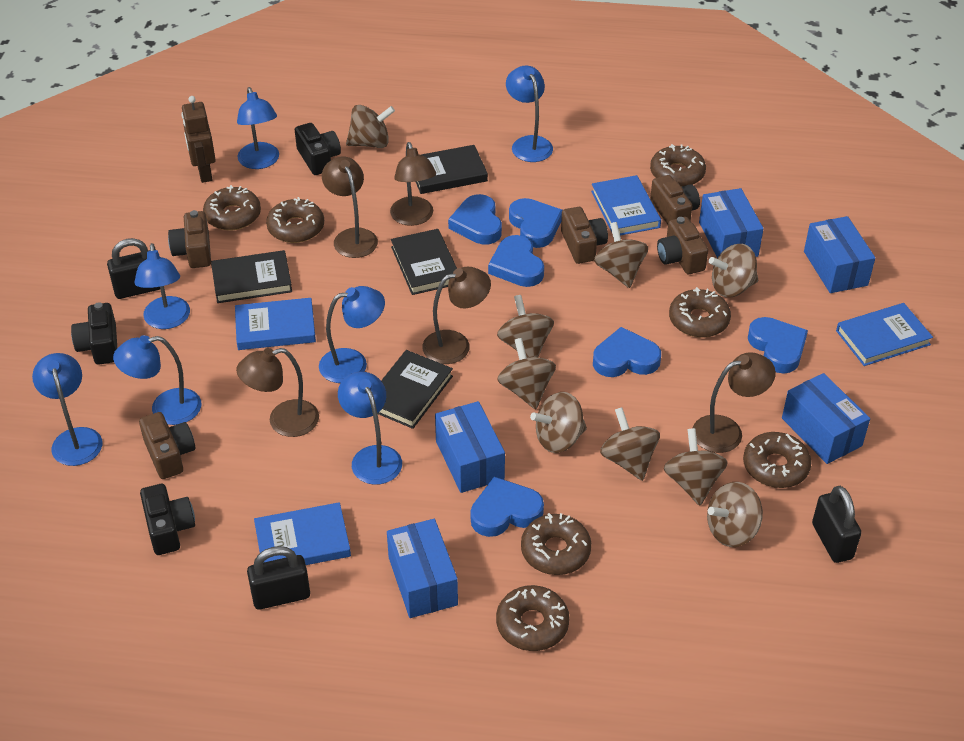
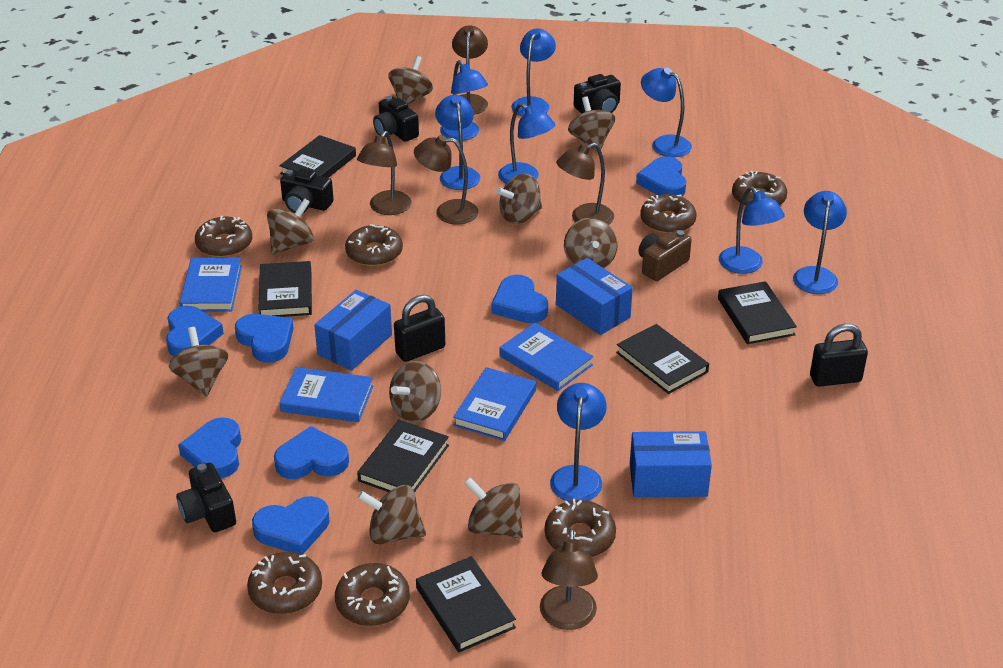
black book: [211,250,292,303] [377,350,453,429] [391,229,457,295] [416,145,488,194] = 4 -> [258,261,312,317] [279,135,356,178] [357,420,449,493] [416,556,516,652] [616,324,709,394] [718,281,797,344] = 6
black camera: [71,302,117,365] [140,484,195,555] [295,123,341,175] = 3 -> [176,463,236,532] [280,168,334,213] [373,96,419,142] [574,74,621,113] = 4
black padlock: [107,238,160,299] [247,546,310,610] [812,486,861,563] = 3 -> [394,295,445,362] [810,324,868,387] = 2
blue box: [387,519,458,618] [435,401,505,493] [699,188,764,258] [782,373,870,464] [804,216,875,293] = 5 -> [314,290,392,371] [556,258,633,335] [630,431,712,497] = 3
blue heart: [448,194,502,244] [471,477,544,537] [488,235,544,287] [509,198,563,248] [593,327,661,377] [748,317,808,374] = 6 -> [166,306,224,356] [178,418,241,478] [235,314,294,363] [252,496,330,554] [274,426,349,479] [492,275,548,323] [636,156,686,196] = 7
blue lamp: [32,353,103,466] [113,335,201,425] [134,243,190,329] [237,87,279,169] [319,286,385,383] [338,372,402,485] [506,66,553,162] = 7 -> [435,95,480,190] [440,60,488,141] [498,103,555,184] [511,28,556,117] [550,383,607,501] [641,68,692,157] [719,186,785,274] [793,191,847,294] = 8
brown camera: [139,412,195,479] [168,210,211,268] [561,207,608,264] [650,175,700,224] [657,217,708,274] = 5 -> [638,230,692,281] = 1
brown robot: [181,96,216,183] = 1 -> none = 0

